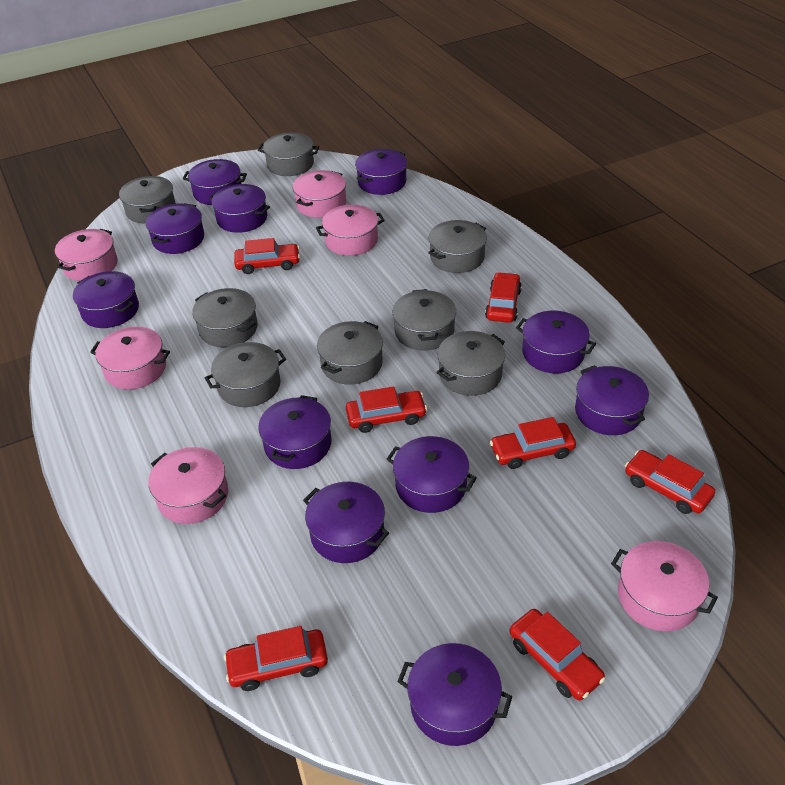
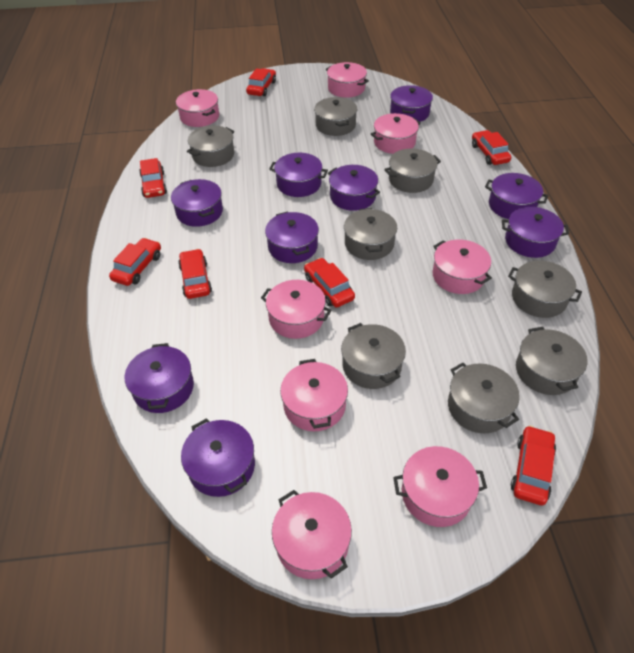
pink pot: [55,229,118,281] [90,327,170,390] [148,447,228,524] [293,170,346,218] [316,205,385,256] [611,541,718,631] = 6 -> [176,89,219,127] [261,280,332,339] [272,490,352,579] [280,359,348,431] [326,62,369,98] [371,113,421,154] [393,446,487,527] [432,239,492,294] = 8
purple pot: [73,271,139,328] [146,203,204,254] [183,159,247,205] [209,184,270,233] [258,395,331,469] [303,482,389,563] [355,149,407,195] [387,436,477,513] [397,643,512,746] [516,311,596,373] [575,365,649,435] = 11 -> [125,343,194,413] [171,179,223,227] [181,418,255,497] [265,211,319,263] [269,153,328,197] [328,165,380,211] [390,85,433,122] [485,173,548,219] [502,207,569,258] = 9

